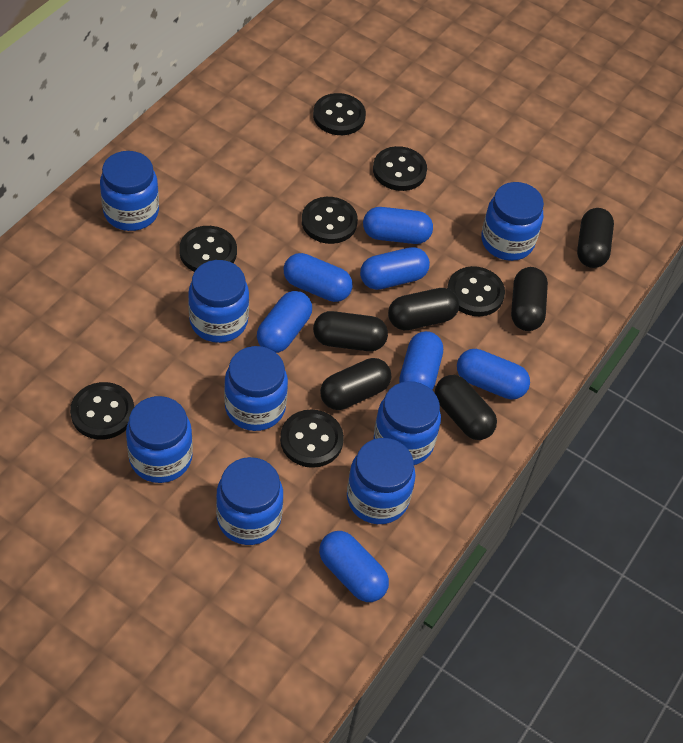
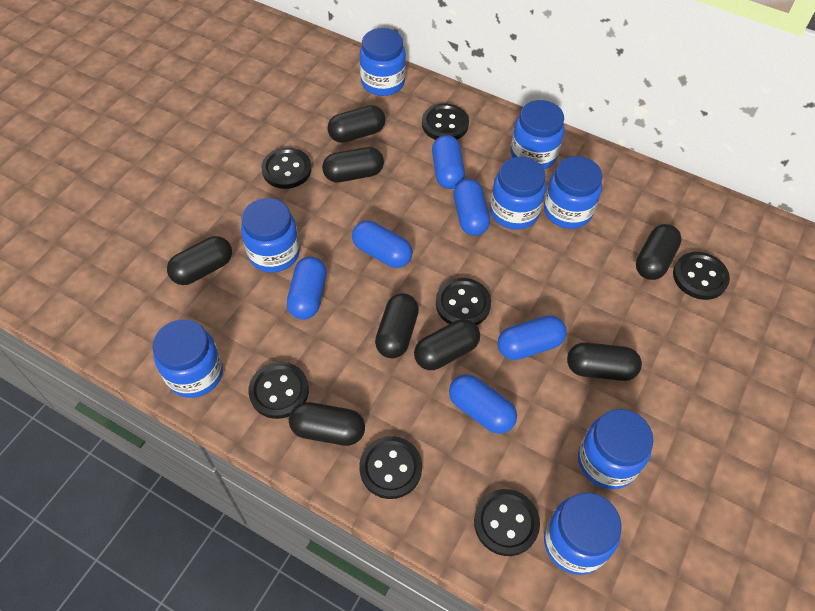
black capsule: [313,311,388,351] [320,358,391,410] [388,288,459,330] [435,375,497,440] [511,267,548,331] [577,208,614,268] = 6 -> [167,236,232,285] [289,402,365,446] [322,147,384,182] [327,105,385,143] [375,293,419,358] [414,319,480,370] [567,342,642,381] [636,224,682,280] = 8
blue capsule: [257,291,312,353] [284,253,353,302] [319,531,389,602] [360,247,430,290] [363,207,433,244] [399,331,443,390] [457,349,530,399] = 7 -> [287,256,327,320] [352,221,413,268] [432,135,465,189] [449,374,517,434] [454,179,490,236] [498,315,566,360] = 6

